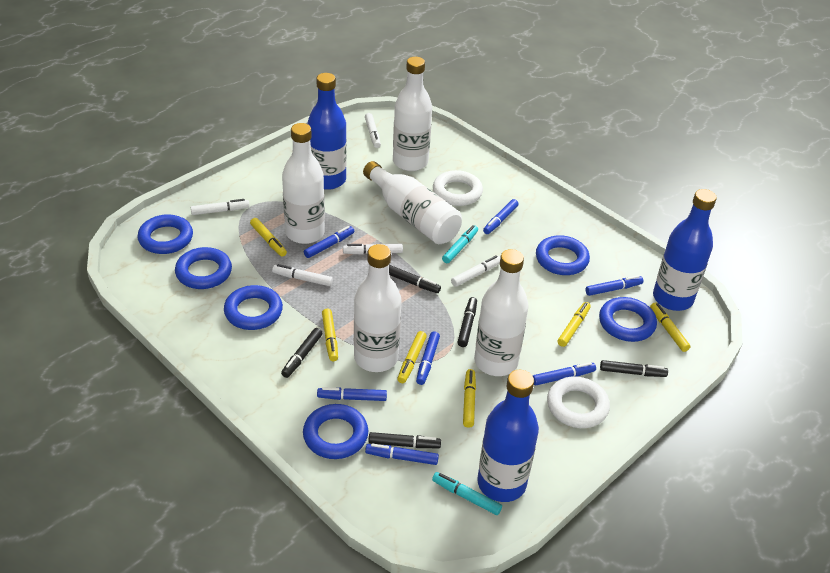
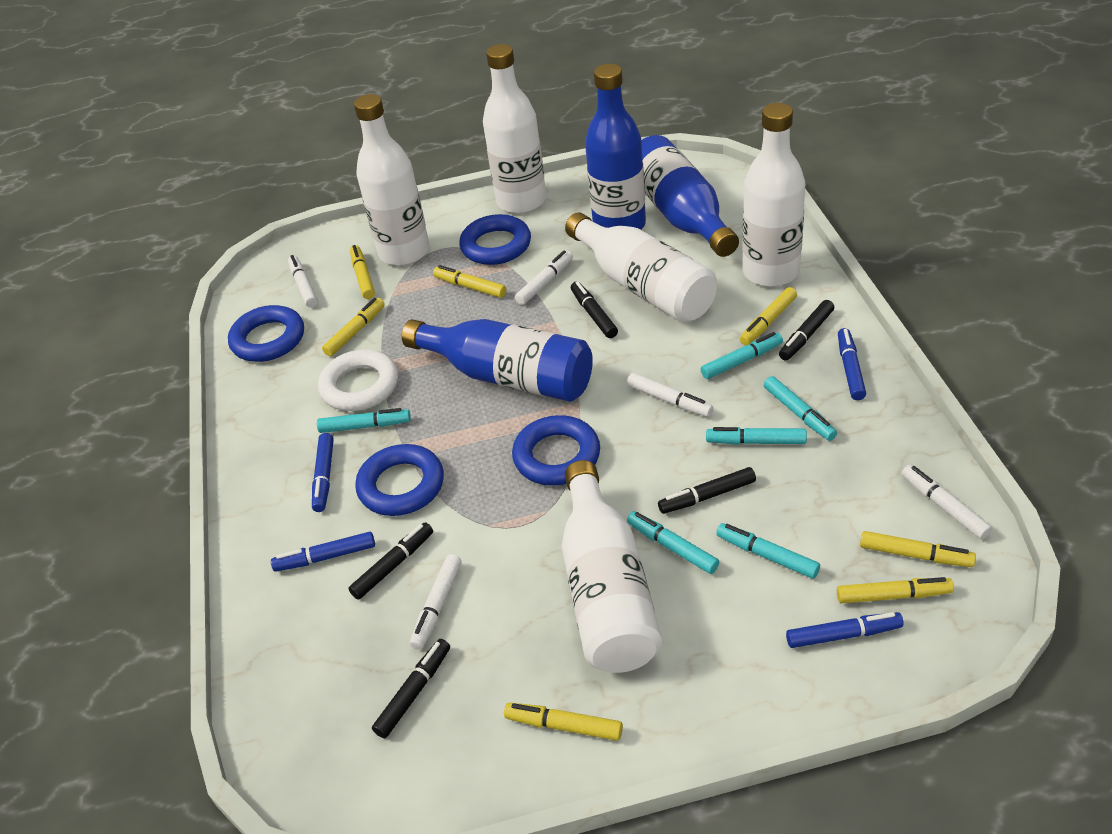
blue marker: [304,226,354,258] [317,387,387,401] [365,444,439,465] [416,331,440,385] [483,199,519,234] [533,362,596,385] [585,275,643,296] = 7 -> [271,532,375,572] [312,433,334,512] [786,612,904,648] [838,328,866,400] = 4
blue ring: [137,214,193,254] [175,247,232,289] [224,285,283,330] [303,404,368,459] [536,235,590,275] [599,297,657,342] = 6 -> [228,305,304,362] [355,444,444,516] [459,214,531,265] [512,415,600,486] = 4
turquoise marker: [432,472,502,515] [442,225,478,263] = 2 -> [317,408,411,433] [627,511,719,574] [701,332,783,379] [706,427,807,445] [716,523,820,579] [764,376,837,441] = 6
white ring: [433,170,483,206] [547,377,610,428] = 2 -> [318,350,398,411] = 1
yellow marker: [250,218,287,257] [322,309,338,361] [397,331,427,383] [463,369,476,428] [557,302,591,347] [650,302,691,352] = 6 -> [322,298,385,356] [350,245,375,299] [433,265,506,298] [504,703,623,741] [740,287,797,345] [837,577,954,603] [860,531,976,567] = 7

